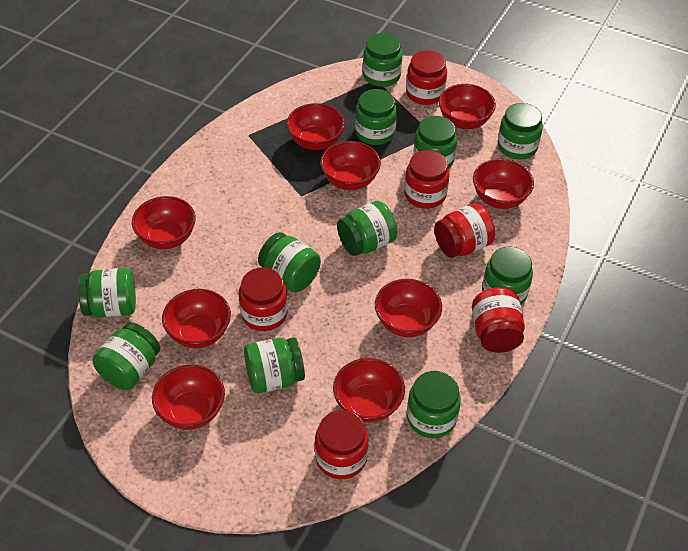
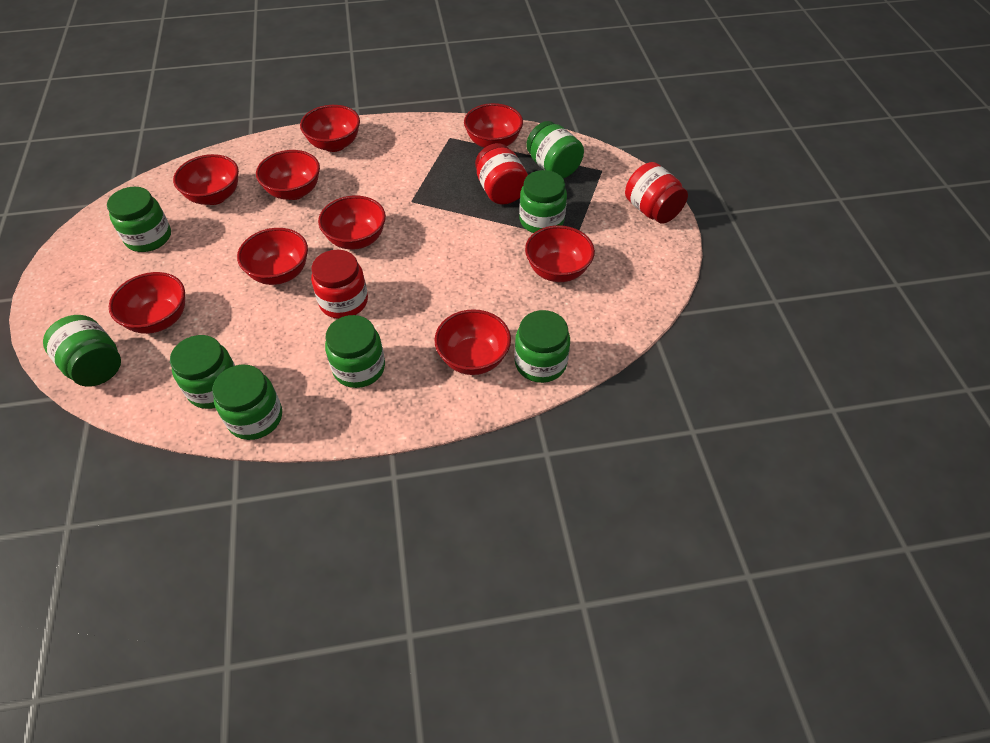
green jar: [78,268,136,318] [93,322,160,390] [244,337,305,393] [258,232,321,292] [337,201,397,256] [355,89,397,145] [363,33,402,87] [407,371,461,438] [413,116,457,168] [482,247,533,305] [498,103,543,160] = 11 -> [43,315,121,387] [107,187,171,252] [170,335,235,409] [212,365,282,440] [325,315,385,388] [514,310,570,383] [519,170,567,233] [526,121,584,178] = 8
red jar: [239,267,288,331] [315,410,369,479] [405,150,450,209] [406,50,447,105] [434,203,495,258] [472,287,525,353] = 6 -> [311,250,368,319] [475,143,528,204] [625,162,688,224] = 3

